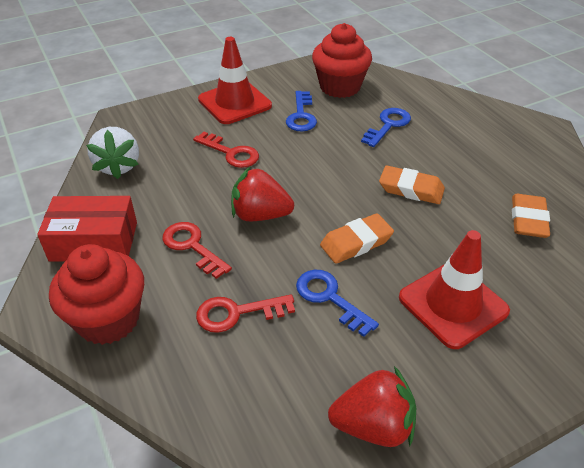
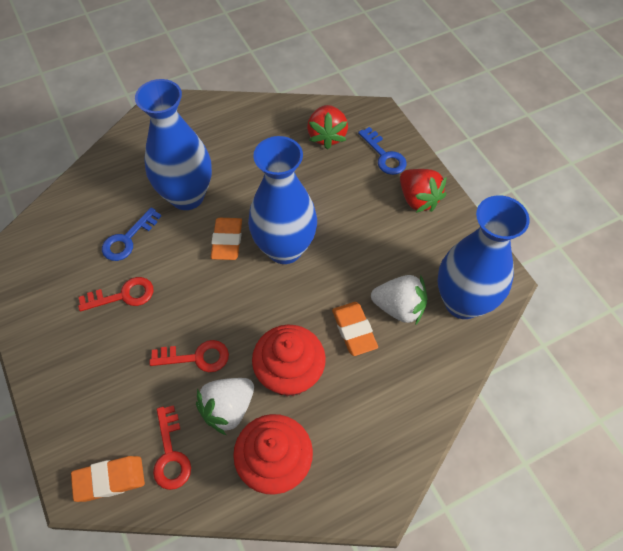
blue key: [286,91,317,131] [296,270,379,337] [361,108,411,147] = 3 -> [102,207,161,261] [358,127,407,175] = 2
blue vase: none = 0 -> [135,79,212,210] [248,136,317,264] [437,195,530,319] = 3
red box: [37,196,137,262] = 1 -> none = 0
red traffic cone: [198,37,272,124] [399,230,510,349] = 2 -> none = 0
white strawberry: [86,127,139,179] = 1 -> [196,378,254,435] [371,274,428,324] = 2

